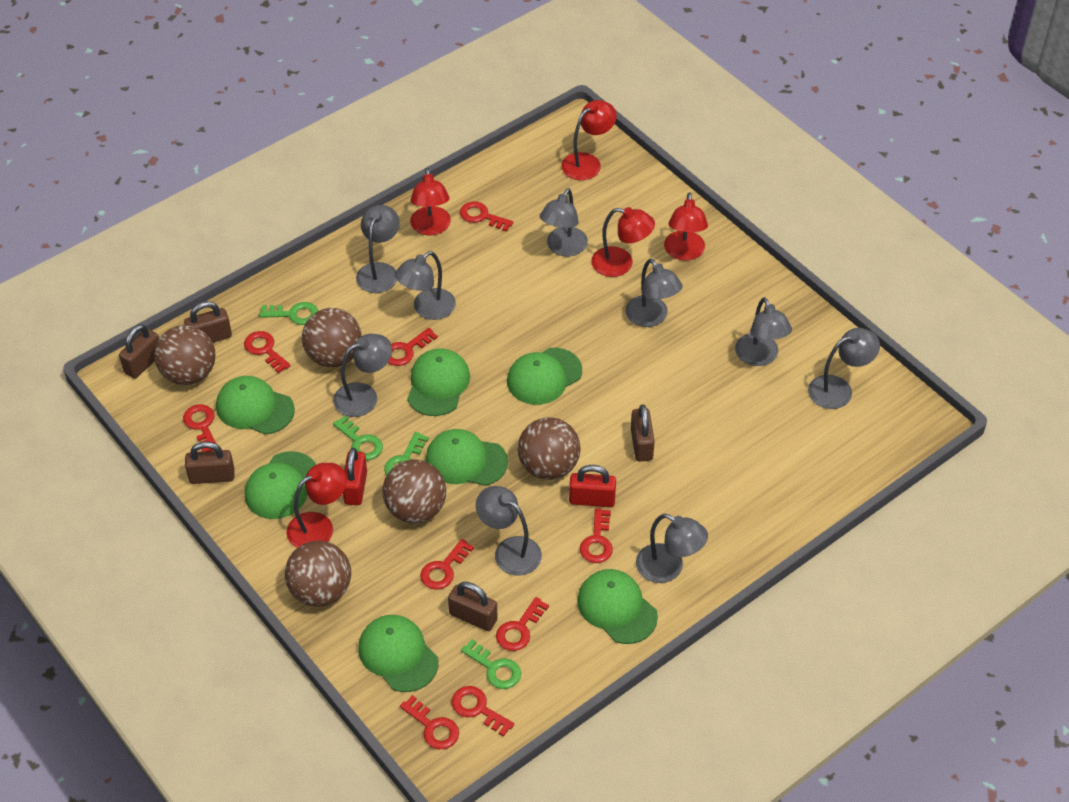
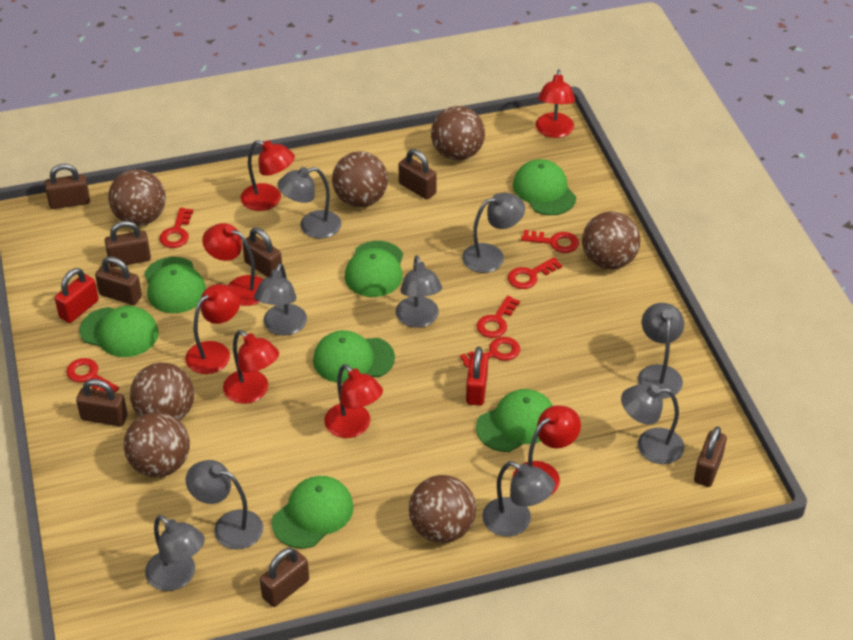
brown ball: [154,325,216,385] [285,540,351,607] [302,308,362,367] [382,460,446,523] [518,417,580,480] = 5 -> [108,169,166,226] [124,412,190,477] [130,363,194,420] [332,151,388,207] [409,475,476,543] [431,106,485,160] [582,211,640,270] = 7
brown padlock: [119,324,159,379] [184,301,232,343] [185,441,235,484] [448,582,498,631] [631,404,655,461] = 5 -> [45,164,90,209] [76,379,128,427] [95,256,142,305] [105,221,151,267] [242,227,282,277] [260,548,309,607] [399,149,437,200] [694,426,727,487] = 8
green key: [259,302,318,325] [333,416,383,460] [384,432,429,475] [461,639,521,689] = 4 -> none = 0
red key: [183,404,216,452] [244,331,291,373] [388,328,438,366] [400,695,459,749] [420,539,474,590] [451,686,514,737] [460,201,513,232] [496,597,549,651] [580,508,613,563] = 9 -> [66,358,119,392] [159,208,193,248] [460,337,520,367] [476,296,520,338] [508,257,562,289] [521,230,579,253] = 6
red lamp: [286,463,347,548] [410,168,451,235] [561,100,617,180] [591,207,655,277] [664,192,708,261] = 5 -> [185,284,240,374] [202,223,263,306] [223,330,279,404] [240,140,295,211] [324,364,383,438] [512,405,581,495] [536,69,575,138] = 7

